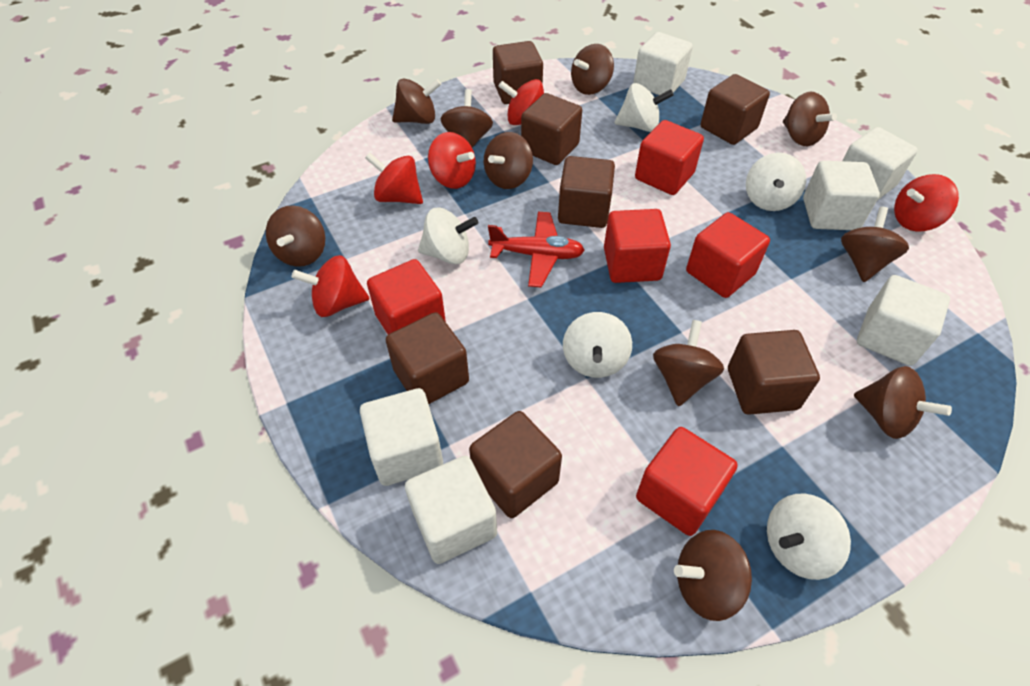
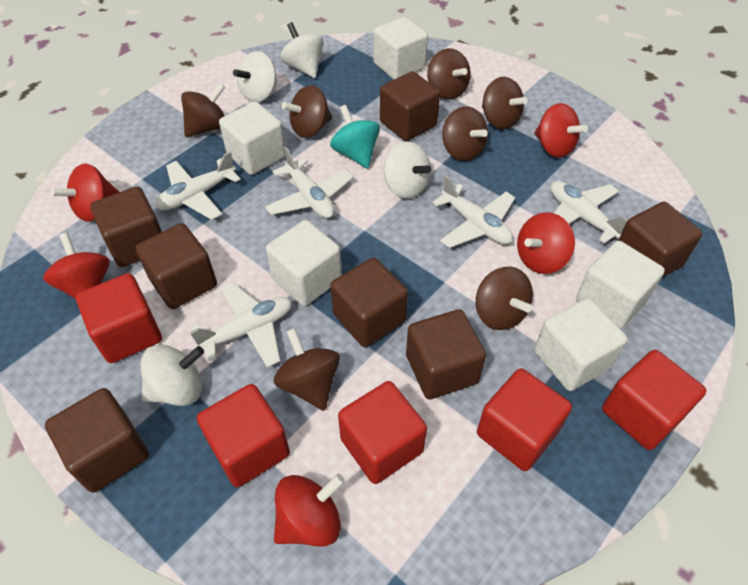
brown spinning top: [266,206,325,267] [392,78,441,124] [440,89,493,148] [484,132,533,189] [571,44,614,95] [653,320,724,406] [674,530,752,621] [783,92,837,146] [841,207,909,282] [854,366,952,439] = 10 -> [181,83,225,137] [274,328,340,411] [282,85,332,138] [427,48,471,100] [442,106,488,161] [476,266,533,330] [482,77,528,129] = 7
red plane: [488,212,585,288] = 1 -> none = 0
turquoise spinning top: none = 0 -> [330,105,380,169] = 1
white cube: [360,388,443,486] [405,456,497,564] [633,32,693,95] [803,161,880,230] [843,127,917,200] [857,275,950,366] = 6 -> [219,102,285,175] [266,220,342,306] [373,17,428,80] [534,298,628,391] [576,241,665,329] = 5
white plane: none = 0 -> [155,152,241,220] [190,282,292,368] [265,147,354,218] [432,175,515,248] [550,181,628,244] = 5
white spinning top: [418,208,478,264] [563,312,632,378] [614,83,674,132] [746,153,806,211] [767,494,851,580] = 5 -> [140,345,204,406] [233,51,277,102] [281,22,324,78] [384,142,431,198] = 4

